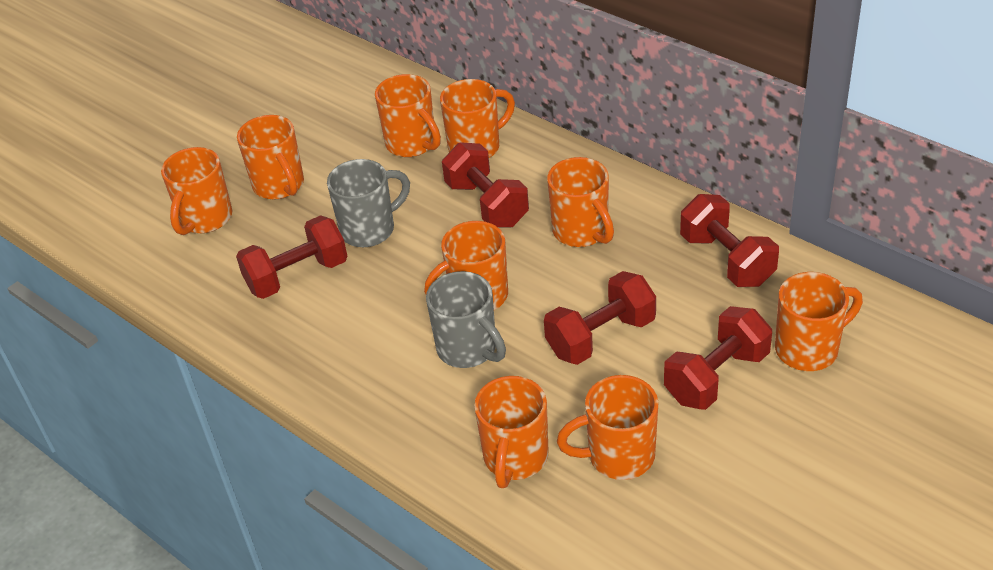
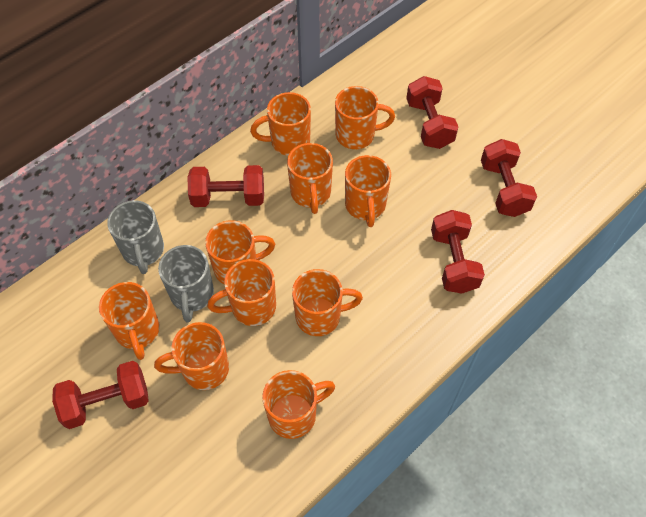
orange mug: [161,147,232,235] [237,115,304,200] [375,74,441,157] [424,221,508,310] [440,79,515,158] [474,376,549,488] [547,157,614,247] [557,375,659,480] [775,272,863,371] = 9 -> [99,282,160,360] [154,322,229,390] [205,220,275,284] [207,259,276,326] [250,92,311,156] [262,370,335,439] [287,143,333,214] [292,269,363,336] [335,86,395,149] [345,155,391,227] = 10

